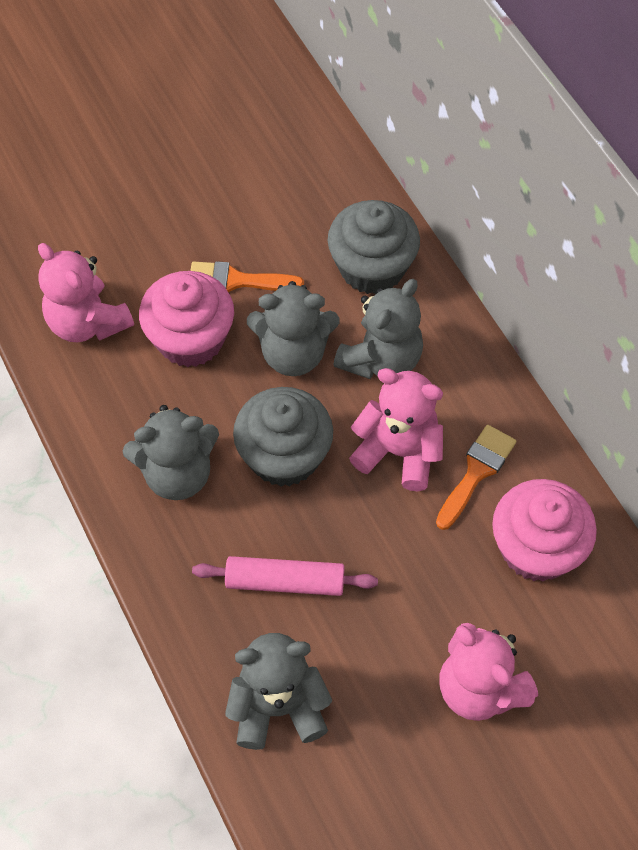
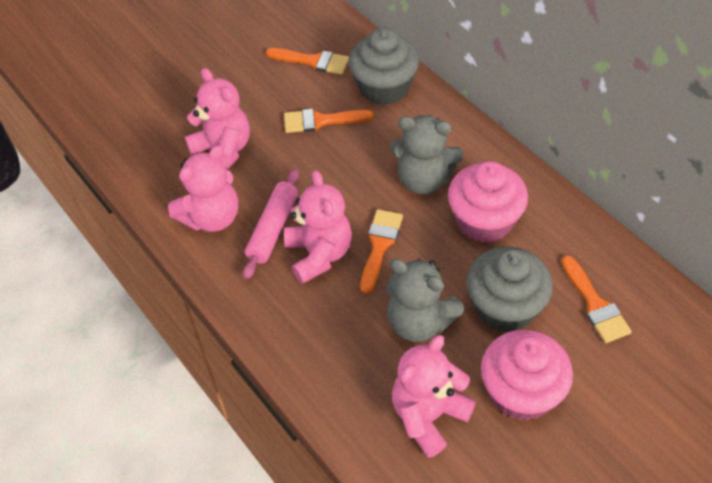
grey teddy bear: [122,405,219,500] [225,633,332,750] [247,281,339,376] [333,279,423,379] = 4 -> [387,259,464,342] [390,115,464,194] = 2
orange brush: [191,261,304,292] [436,425,516,530] = 2 -> [266,48,349,75] [284,109,374,133] [360,209,403,294] [562,255,632,343] = 4
pink teddy bear: [38,243,134,342] [349,368,443,491] [439,623,538,721] = 3 -> [168,145,239,232] [185,68,250,169] [284,170,352,284] [392,335,476,458] = 4

